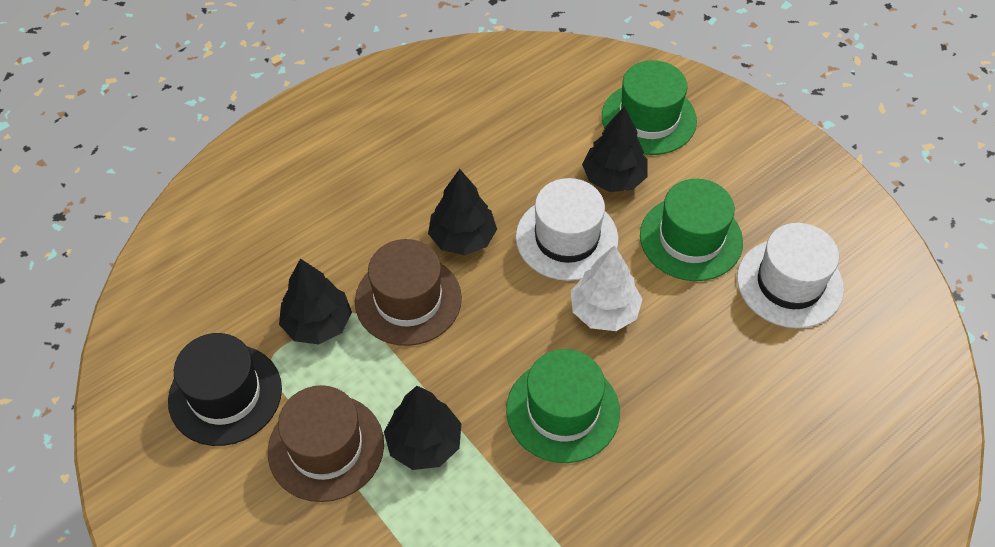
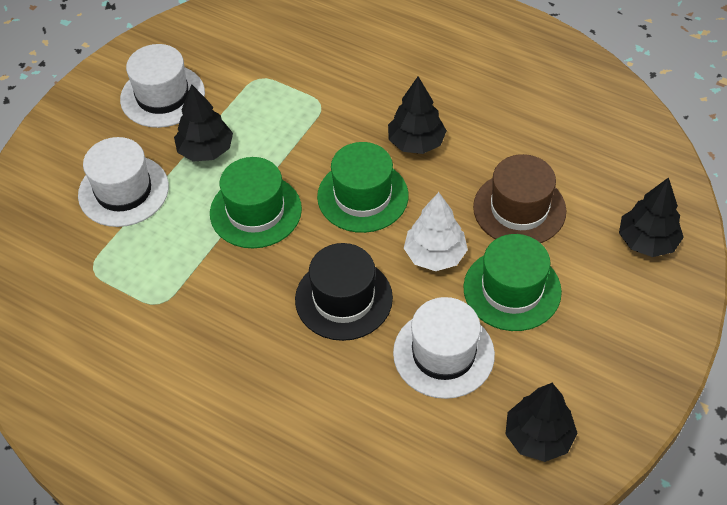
brown hat: [268,385,384,502] [355,239,462,346] = 2 -> [473,154,566,243] = 1
white hat: [516,178,619,281] [737,223,844,328] = 2 -> [78,137,169,227] [120,44,205,128] [393,297,495,399] = 3

